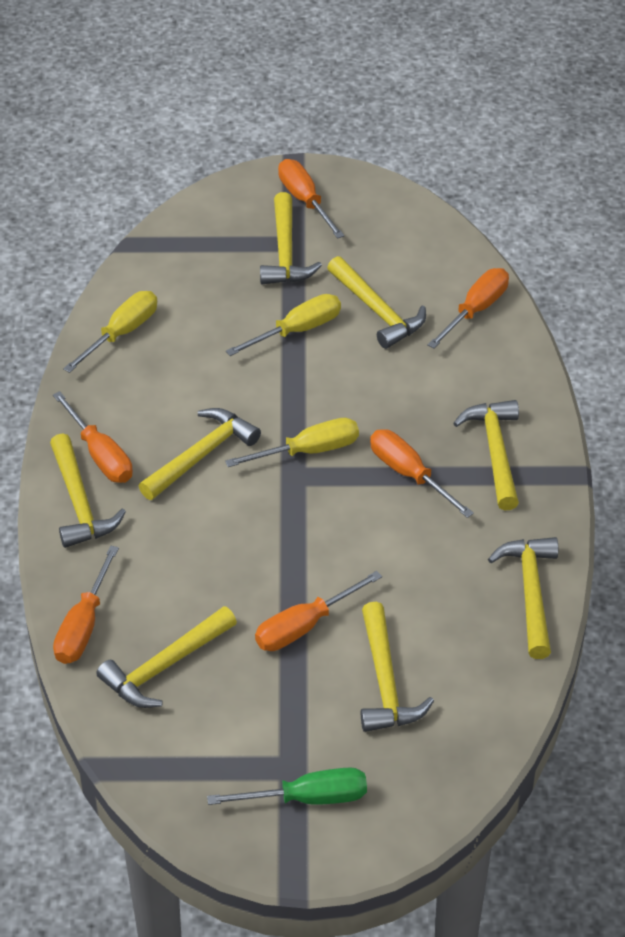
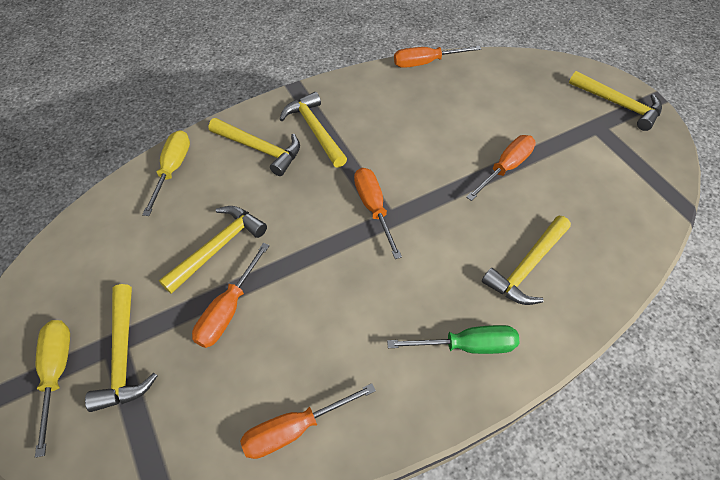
orange screwdriver: [53,391,133,483] [53,546,119,664] [255,571,382,651] [278,159,344,239] [370,429,474,518] [427,268,509,349] = 6 -> [192,243,270,348] [240,383,376,459] [354,168,402,259] [394,46,481,68] [466,135,536,201] = 5
yellow hammer: [50,433,126,548] [96,606,237,708] [139,408,261,500] [260,192,322,284] [327,256,426,349] [361,602,434,732] [453,400,519,510] [488,537,558,659] = 8 -> [85,284,157,412] [159,206,267,294] [208,118,300,176] [279,92,347,168] [482,216,571,305] [569,71,662,131] = 6
yellow screwdriver: [63,291,157,373] [225,418,359,467] [226,294,341,356] = 3 -> [35,320,70,458] [142,130,190,216] = 2

